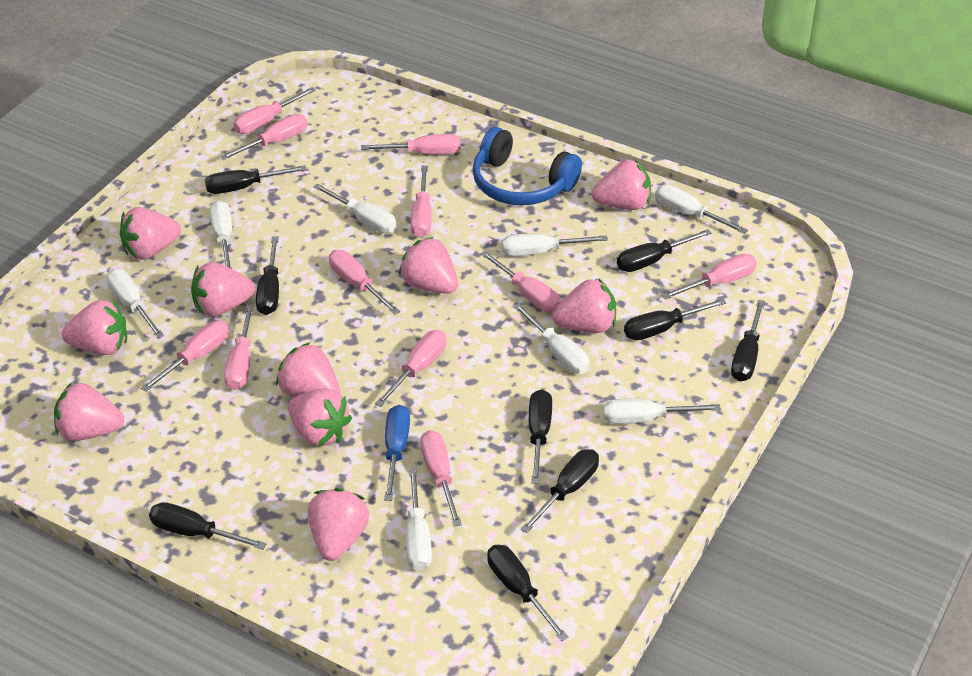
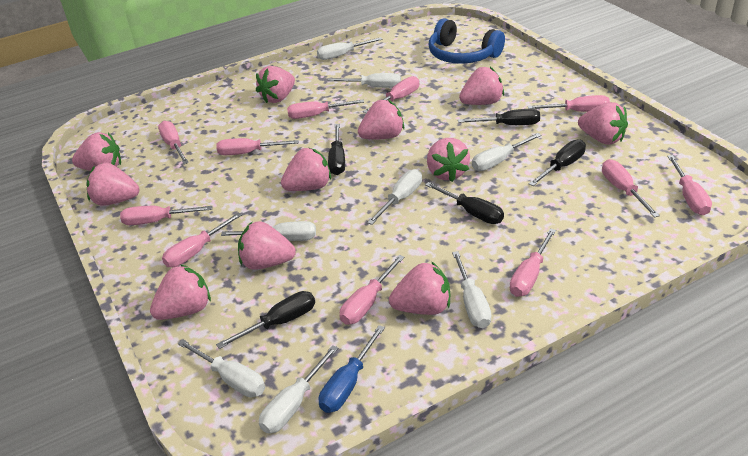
black screwdriver: [149,502,267,550] [205,165,307,194] [256,237,279,315] [487,545,568,641] [520,449,599,533] [529,389,552,484] [617,229,712,272] [624,298,726,340] [731,300,765,382] = 9 -> [216,291,315,349] [328,124,345,175] [425,182,504,224] [458,109,540,125] [529,139,586,186] = 5
pink strawberry: [54,382,124,441] [62,300,127,355] [120,207,181,260] [191,262,255,317] [276,342,340,398] [288,389,352,446] [308,488,369,561] [399,237,458,294] [552,278,616,333] [592,160,651,210] = 10 -> [72,132,121,171] [86,163,139,206] [150,264,211,320] [238,221,296,270] [256,66,295,103] [281,148,331,191] [358,100,404,139] [389,261,450,315] [427,138,470,182] [459,67,504,105] [578,102,628,145] = 11

